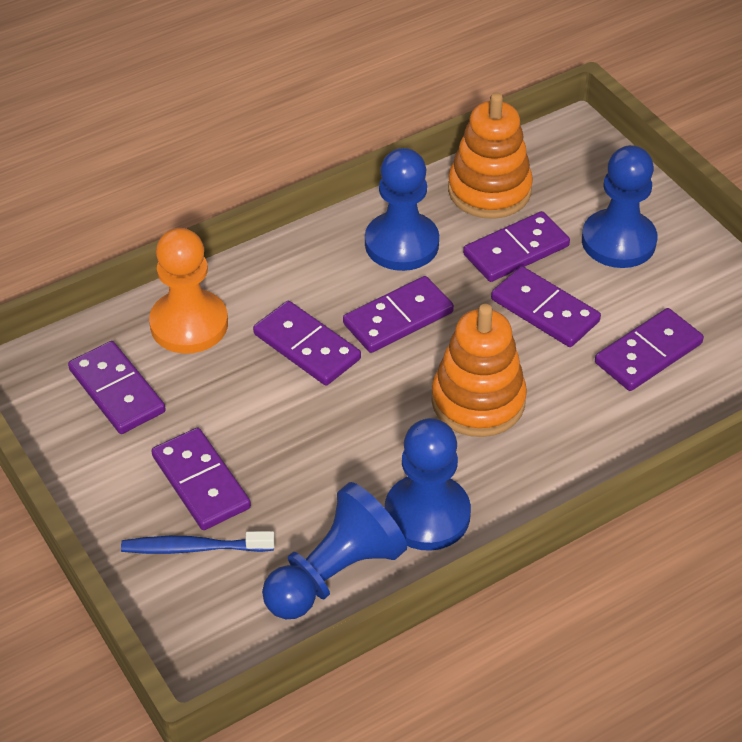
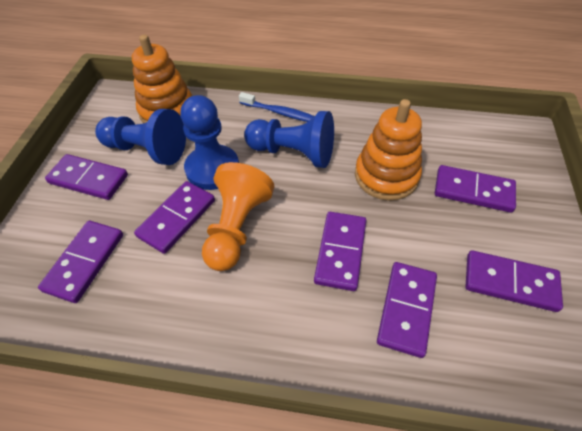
blue pawn: [262,482,407,619] [365,148,439,271] [385,418,471,551] [582,145,657,268] = 4 -> [95,109,186,165] [181,95,239,190] [244,111,334,168] = 3

